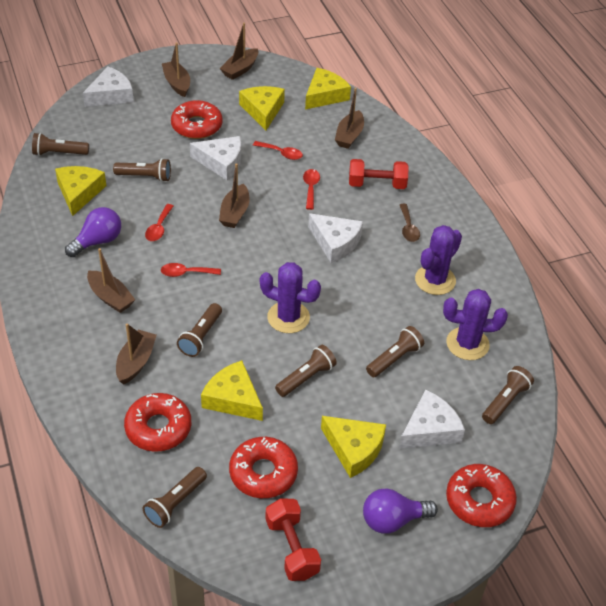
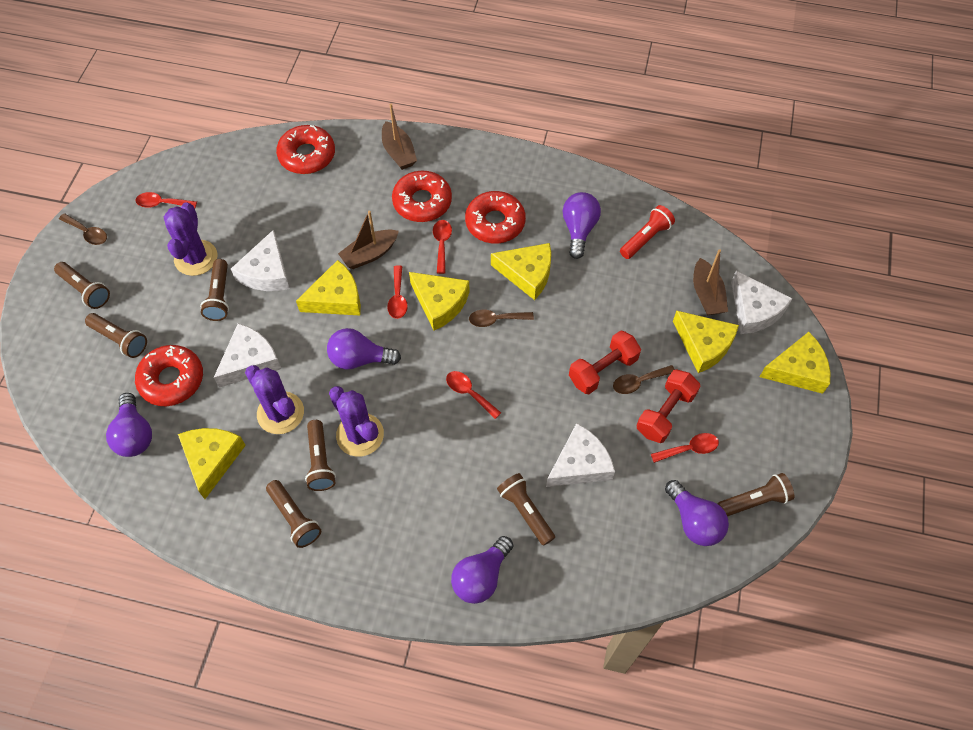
brown boat: [87,248,135,313] [116,323,157,385] [162,42,190,97] [219,163,250,228] [220,23,259,80] [335,88,364,149] = 6 -> [338,211,399,269] [382,104,417,170] [693,249,728,315] = 3
brown spoon: [400,204,420,242] = 1 -> [59,213,107,245] [469,310,534,327] [613,365,675,394] = 3
purple light bulb: [65,207,121,257] [363,488,438,534] = 2 -> [106,393,152,457] [327,328,401,370] [451,536,513,604] [563,192,601,259] [665,480,729,546] = 5
red flashlight: none = 0 -> [620,205,675,259] = 1
red spoon: [145,204,173,241] [161,263,221,277] [253,141,303,160] [303,169,320,210] = 4 -> [136,192,197,208] [387,265,408,319] [433,220,452,274] [446,371,501,419] [651,433,719,463] = 5
yellow cheese: [55,166,106,216] [201,360,263,421] [239,86,285,130] [305,68,351,110] [321,416,386,478] = 5 -> [178,428,246,499] [296,260,361,316] [409,272,470,331] [491,243,551,300] [673,311,739,373] [760,332,831,394] = 6

